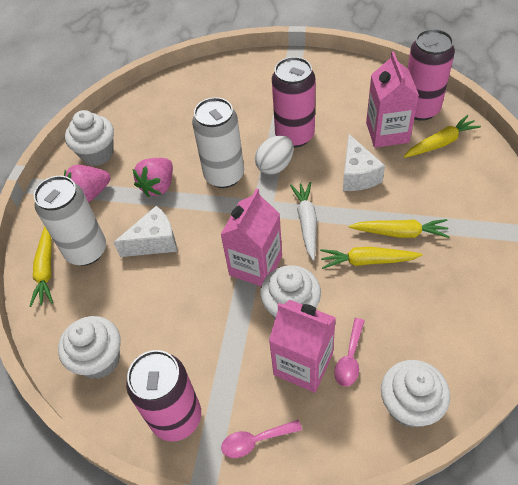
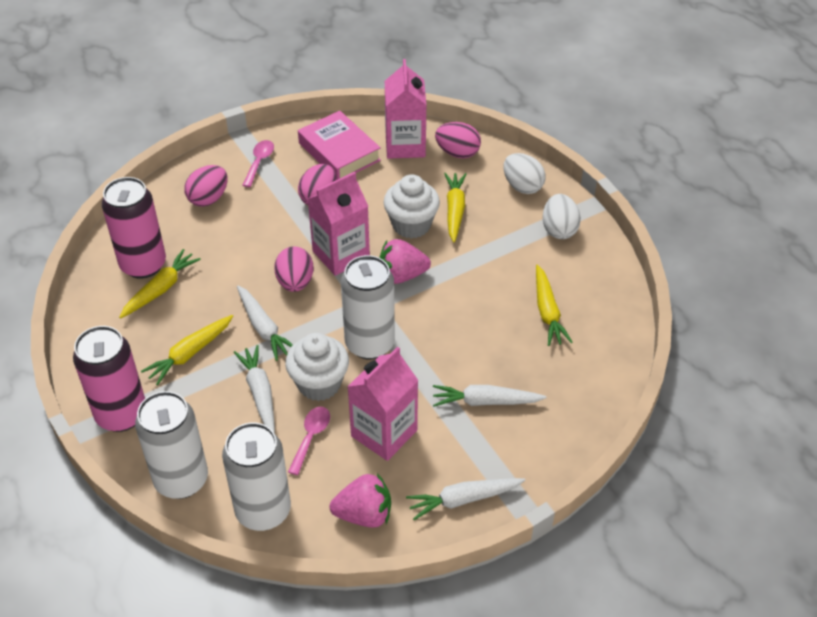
pink book: none = 0 -> [298,111,381,180] = 1
pink can: [126,350,201,441] [272,57,315,148] [407,29,455,121] = 3 -> [73,326,145,432] [102,177,166,279] = 2
pink egg: none = 0 -> [184,165,227,207] [274,246,314,292] [298,164,337,205] [435,122,481,158] = 4
white can: [34,176,106,266] [192,97,244,188] = 2 -> [135,391,208,499] [222,422,291,531] [341,255,395,360] = 3
white carrot: [290,182,317,261] = 1 -> [234,345,275,434] [237,286,293,361] [406,478,525,520] [433,385,546,407] = 4
white cheese: [113,206,177,257] [343,134,385,191] = 2 -> none = 0
white cupcake: [58,316,121,379] [65,110,114,166] [260,265,321,318] [381,360,450,428] = 4 -> [285,333,349,401] [383,174,440,239] = 2
white egg: [255,136,294,175] = 1 -> [504,153,546,194] [543,194,581,239] = 2

